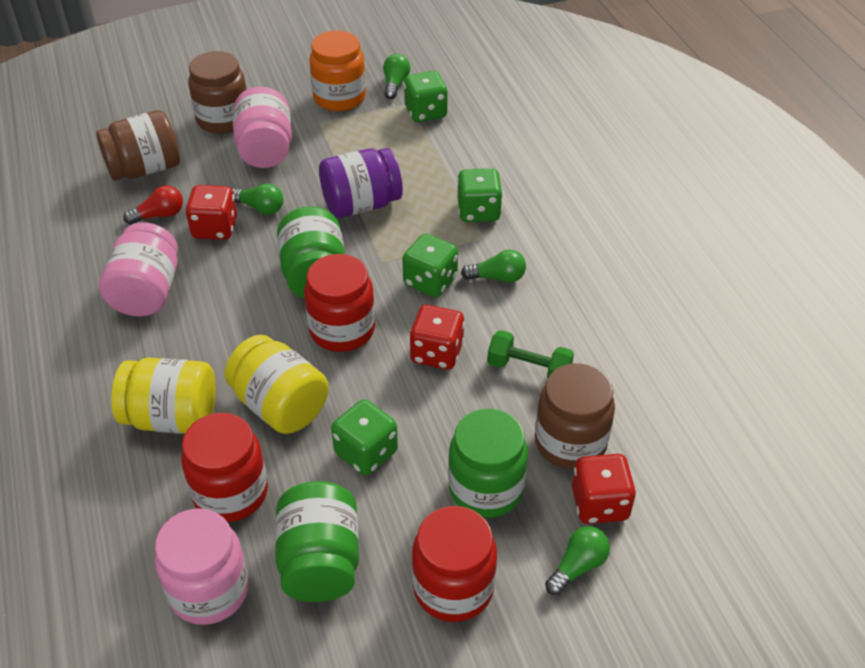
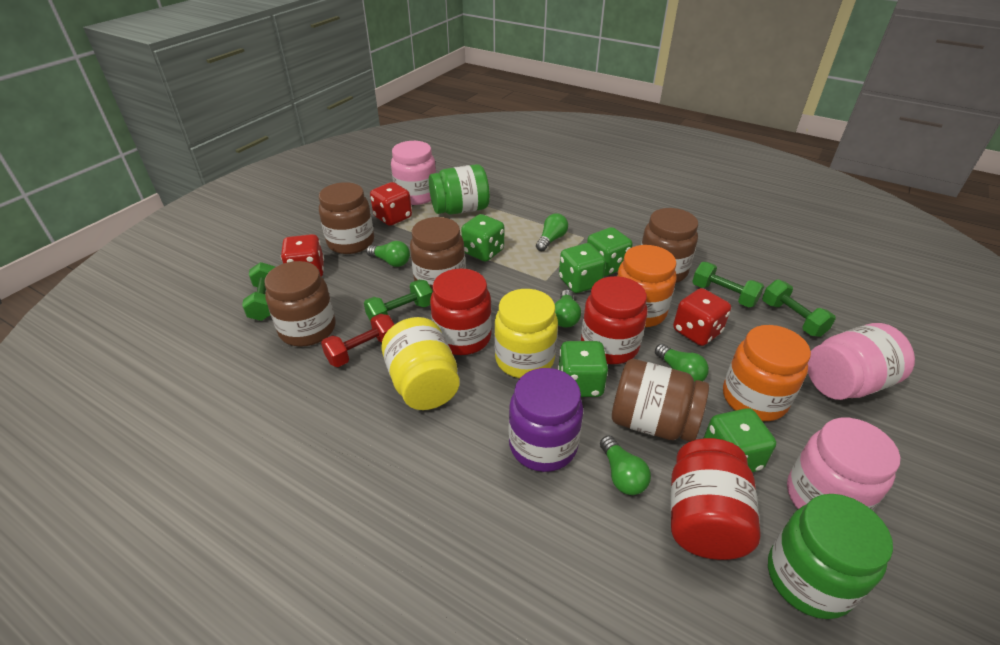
brown jar: [96,110,180,180] [188,51,247,134] [535,363,615,469] = 3 -> [264,261,336,347] [319,182,374,254] [410,217,466,291] [612,359,709,442] [641,208,698,283] = 5
green dice: [331,399,398,475] [403,234,458,297] [404,71,448,122] [457,168,503,222] = 4 -> [461,214,504,261] [558,341,608,397] [559,243,606,293] [587,227,632,276] [704,408,776,472] = 5
green dumbbell: [487,330,574,379] = 1 -> [242,262,275,321] [364,280,433,322] [692,262,764,308] [762,280,836,337] = 4
green jar: [275,481,359,602] [277,206,345,298] [448,409,528,518] = 3 -> [429,164,490,215] [768,494,893,619] = 2
green light bulb: [232,183,283,215] [383,54,410,99] [461,250,526,283] [545,526,610,595] = 4 -> [366,241,410,267] [536,213,568,251] [555,290,581,327] [600,436,651,495] [655,344,709,382] = 5
orange jar: [309,31,366,111] = 1 -> [617,245,677,327] [723,325,811,421] = 2
red dumbbell: none = 0 -> [321,314,395,367] = 1
red light bulb: [124,185,183,225] = 1 -> none = 0

